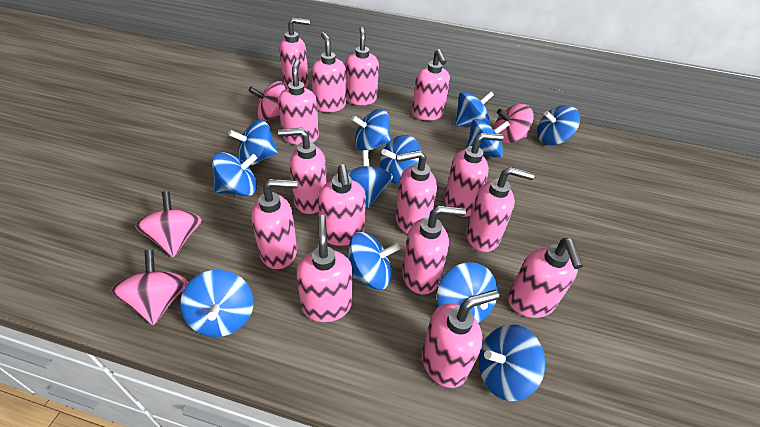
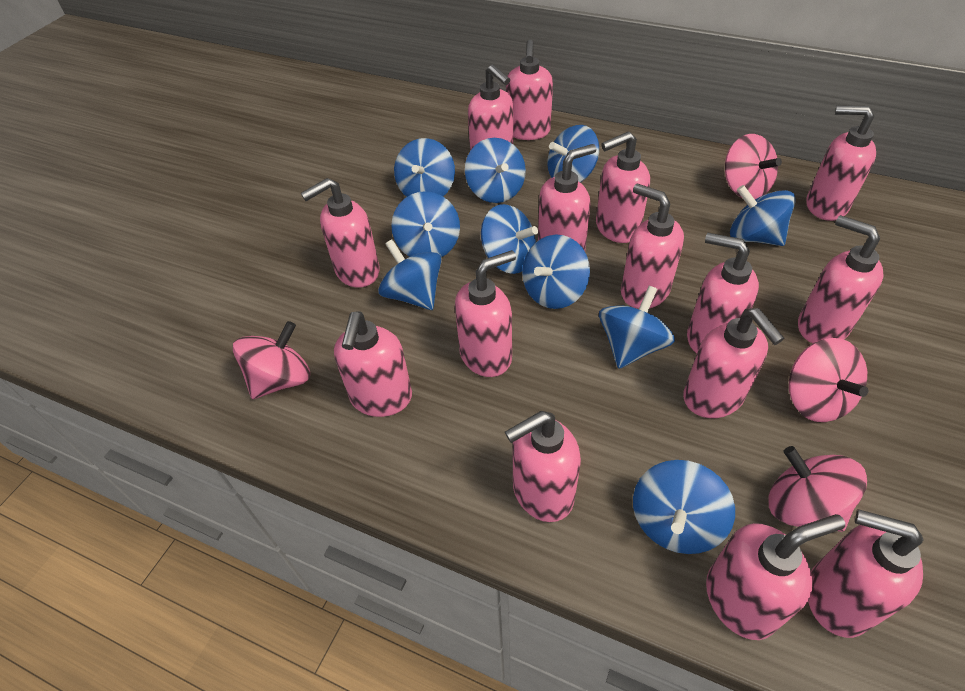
blue spinning top: [180,270,254,337] [212,152,257,196] [228,120,278,166] [347,150,393,208] [347,232,400,290] [351,109,391,151] [380,135,421,184] [437,262,497,323] [455,91,494,127] [466,119,510,158] [479,324,546,401] [537,105,580,145] = 12 -> [378,239,442,310] [391,191,460,257] [394,138,455,197] [465,138,526,203] [481,204,538,274] [522,234,590,309] [547,125,599,183] [599,286,675,369] [633,460,735,554] [730,185,796,246] = 10

